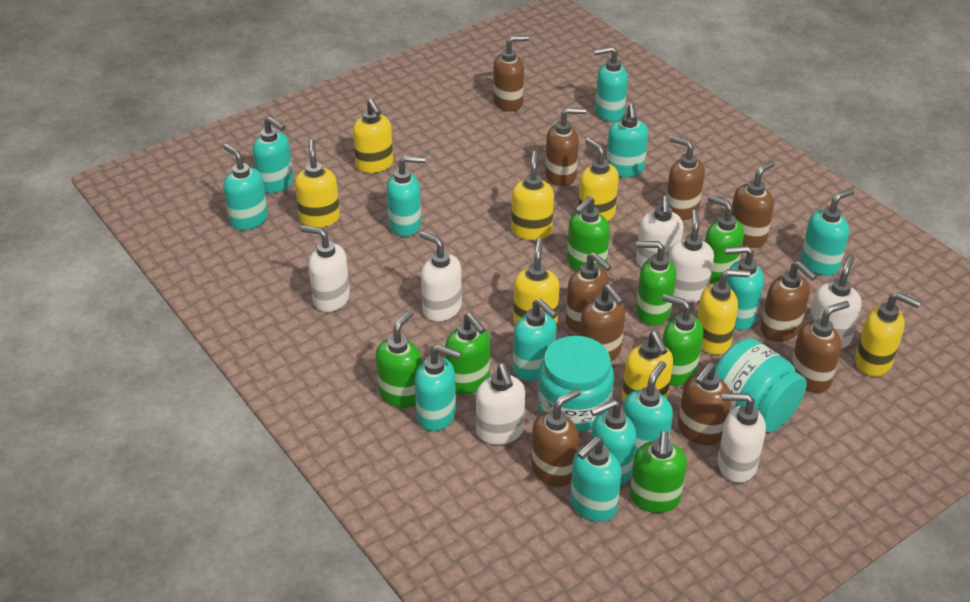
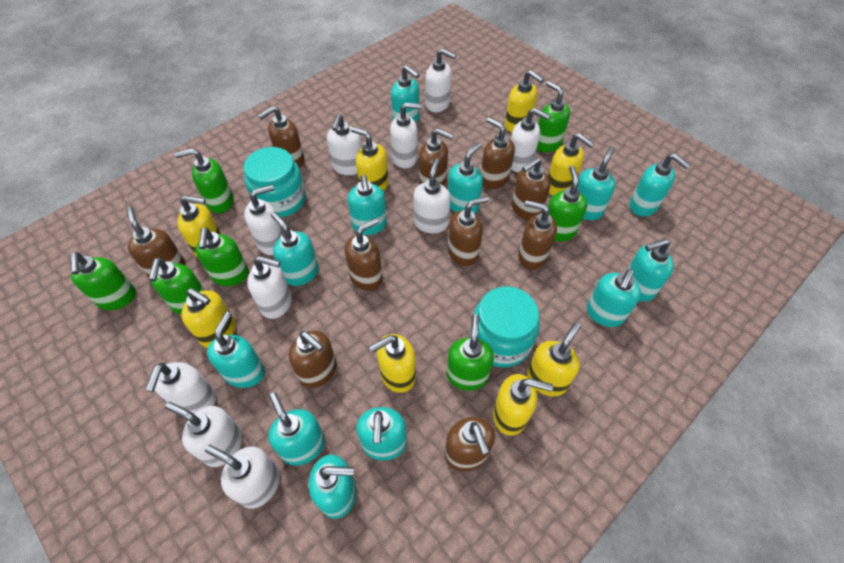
white soap dispenser: [301,225,350,312] [419,231,462,322] [476,364,525,445] [636,196,683,268] [669,210,714,303] [717,393,766,483] [808,255,862,349] = 7 -> [145,362,216,414] [165,402,243,467] [205,445,280,509] [244,185,283,255] [247,256,292,319] [327,114,362,175] [390,102,422,168] [413,158,450,233] [426,49,456,112] [511,108,550,172] = 10

